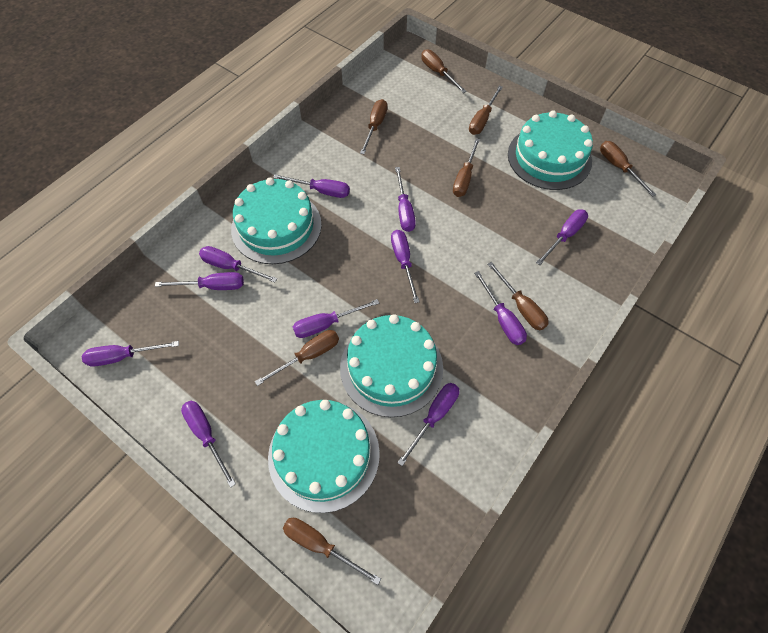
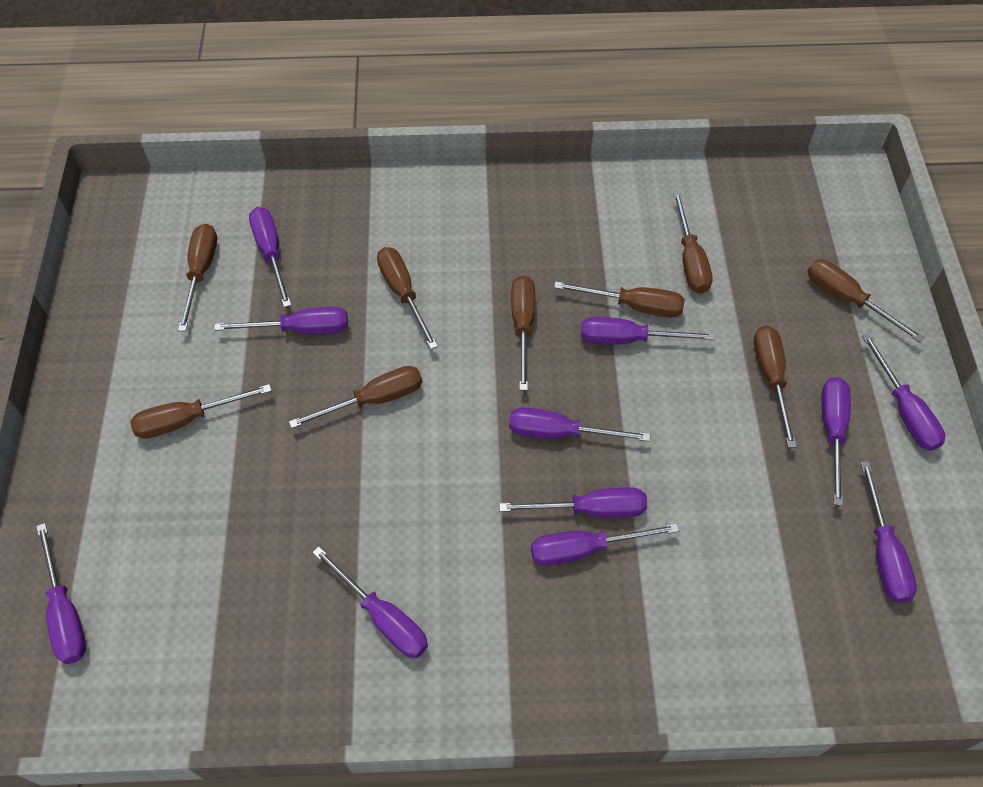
brown screwdriver: [255,330,339,386] [283,518,381,585] [360,99,388,154] [421,49,467,93] [453,138,480,197] [469,86,503,135] [488,262,549,330] [600,141,656,197] = 8 -> [130,384,272,439] [178,224,217,331] [289,366,422,429] [377,247,438,349] [511,275,535,391] [554,281,685,317] [673,191,713,294] [754,326,797,448] [807,259,924,343] = 9
turquoise cake: [231,178,322,264] [268,400,380,513] [340,314,443,417] [508,110,593,190] = 4 -> none = 0

